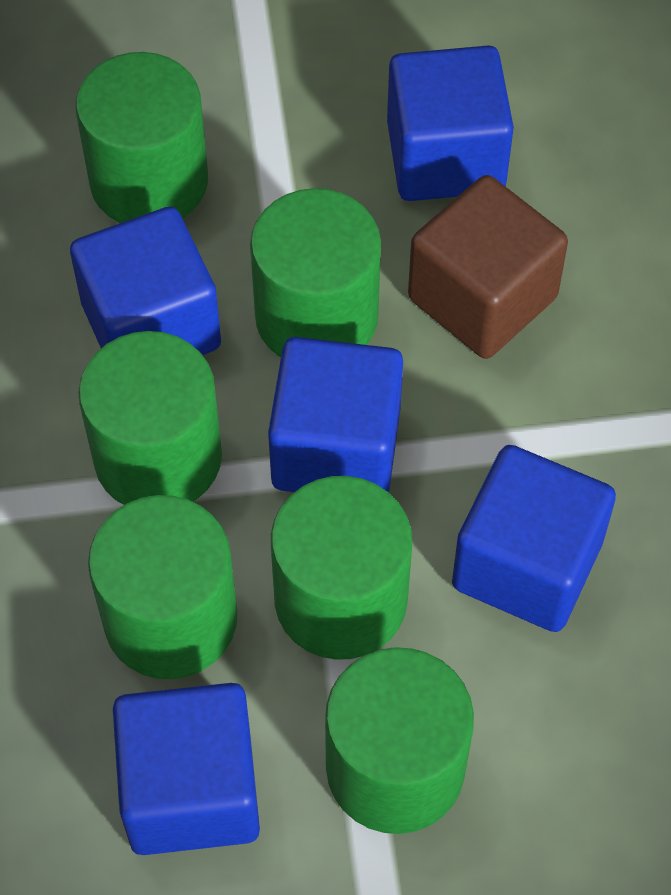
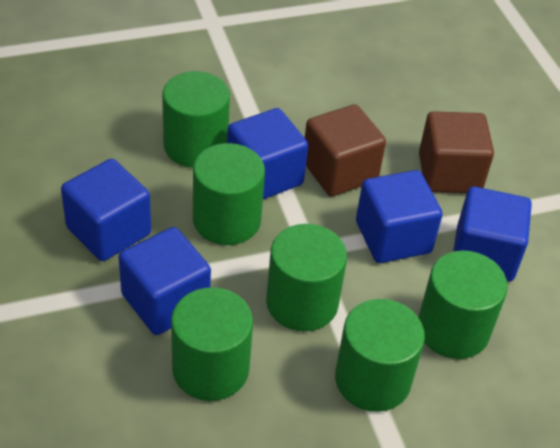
brown cube: [408,175,568,359] = 1 -> [305,104,386,197] [419,111,494,193] = 2

